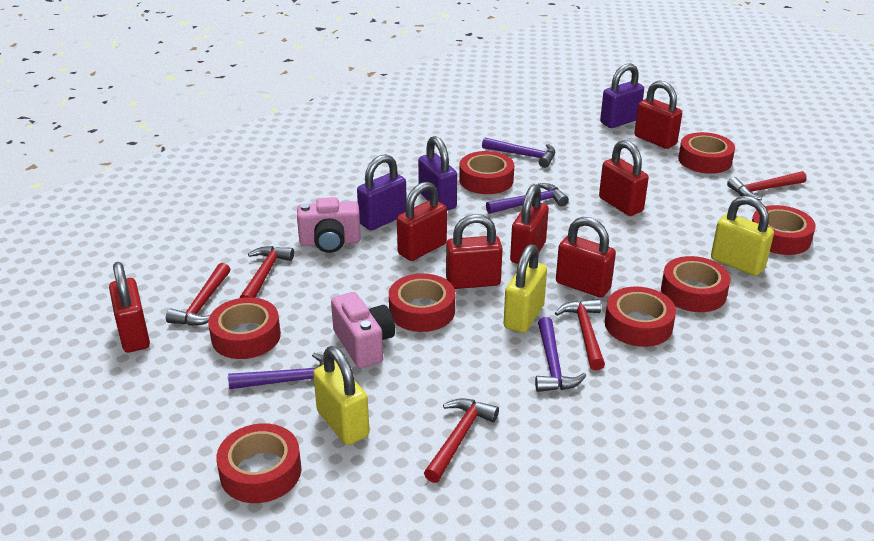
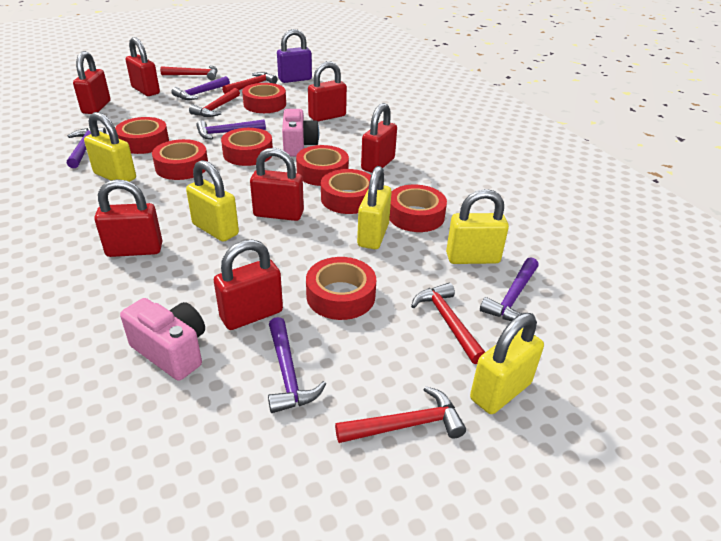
purple hammer: [228,353,324,389] [482,138,555,168] [486,183,569,214] [535,317,586,392] = 4 -> [67,127,107,168] [171,76,230,100] [196,120,266,139] [268,317,326,413] [480,257,539,321] = 5
purple padlock: [357,154,407,230] [418,136,457,211] [600,63,644,128] = 3 -> [277,29,312,83] = 1
yellow padlock: [313,346,370,445] [504,244,547,333] [711,196,774,276] = 3 -> [84,112,136,182] [186,160,239,242] [357,166,392,249] [446,189,509,264] [470,313,544,414] = 5

